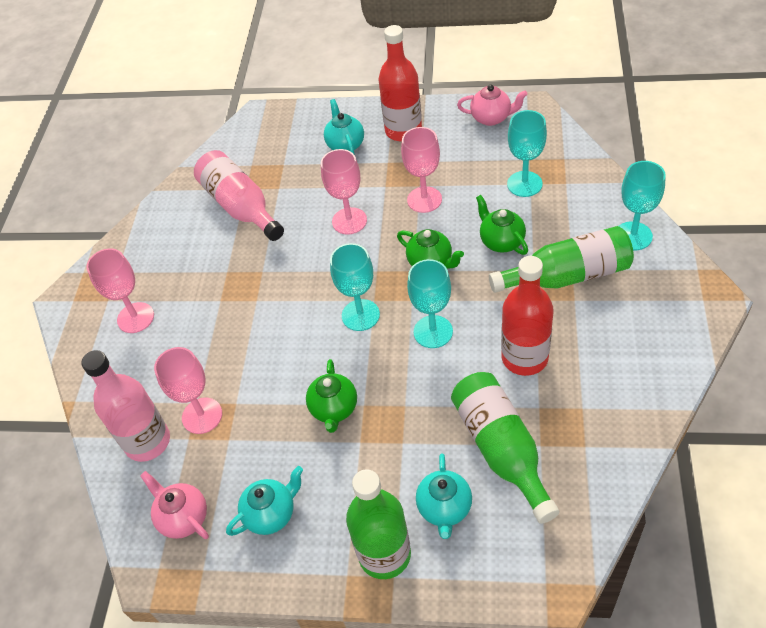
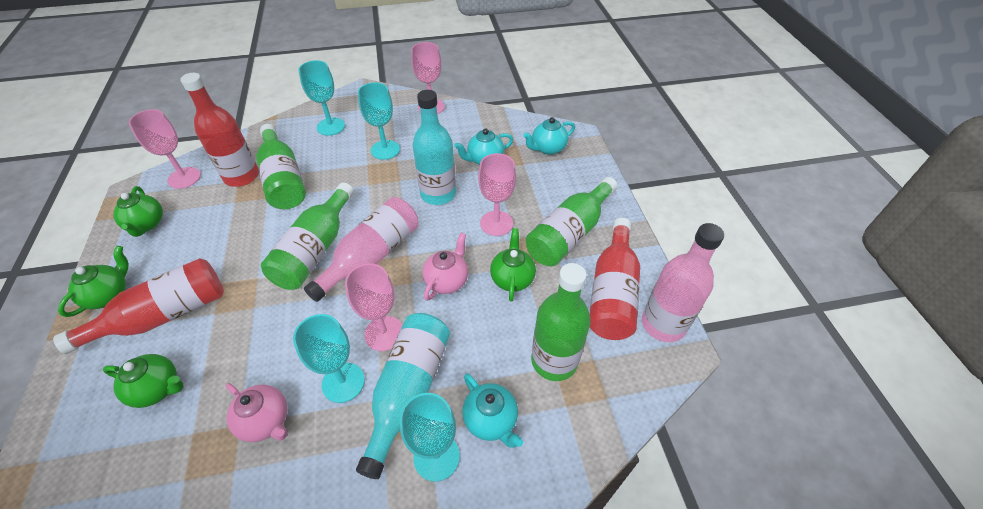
green bottle: [346,469,411,579] [451,372,560,524] [489,226,634,293] = 3 -> [256,124,306,209] [261,182,354,290] [526,177,617,266] [531,263,591,381] = 4
green teapot: [306,359,357,433] [397,229,464,269] [476,195,528,255] = 3 -> [58,246,129,317] [103,354,184,408] [113,186,163,237] [490,228,536,302] = 4
red bottle: [378,25,422,142] [501,256,554,376] = 2 -> [53,258,224,354] [181,73,259,187] [590,218,640,340] = 3
turquoise bottle: none = 0 -> [356,313,450,479] [412,90,456,205] = 2

